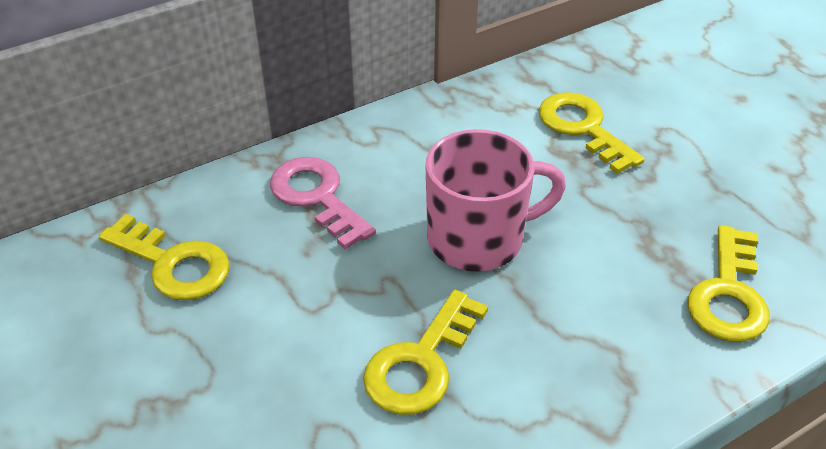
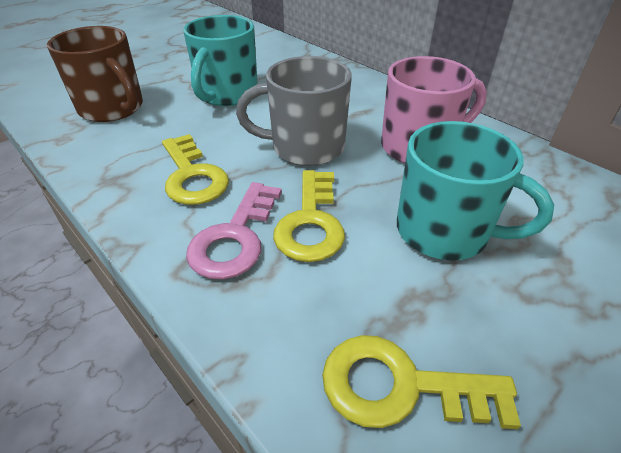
brown mug: none = 0 -> [47,26,143,122] = 1
grey mug: none = 0 -> [236,56,352,166] = 1
turquoise mug: none = 0 -> [183,15,258,106] [397,121,554,260] = 2
yellow key: [99,214,230,300] [363,290,488,415] [539,92,645,174] [687,225,770,342] = 4 -> [162,134,229,205] [273,170,345,262] [322,335,521,429] = 3

